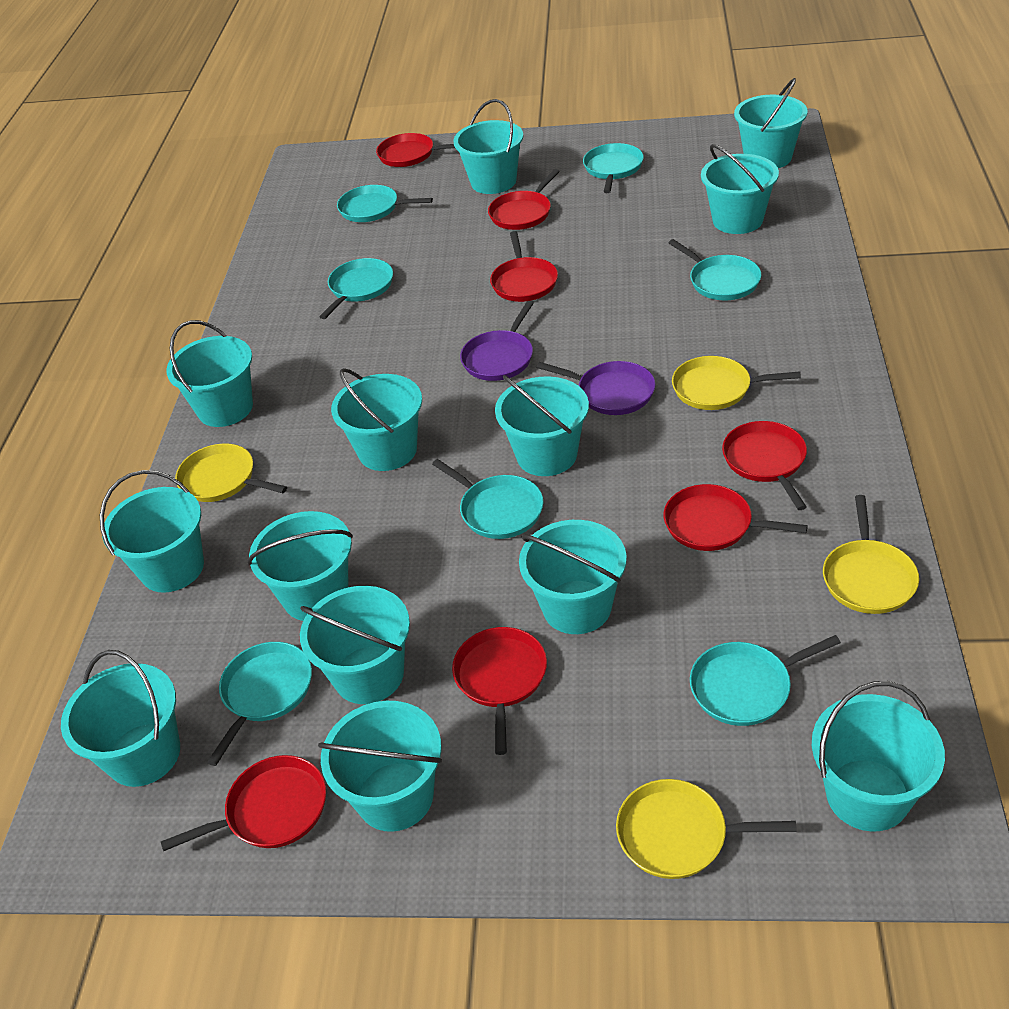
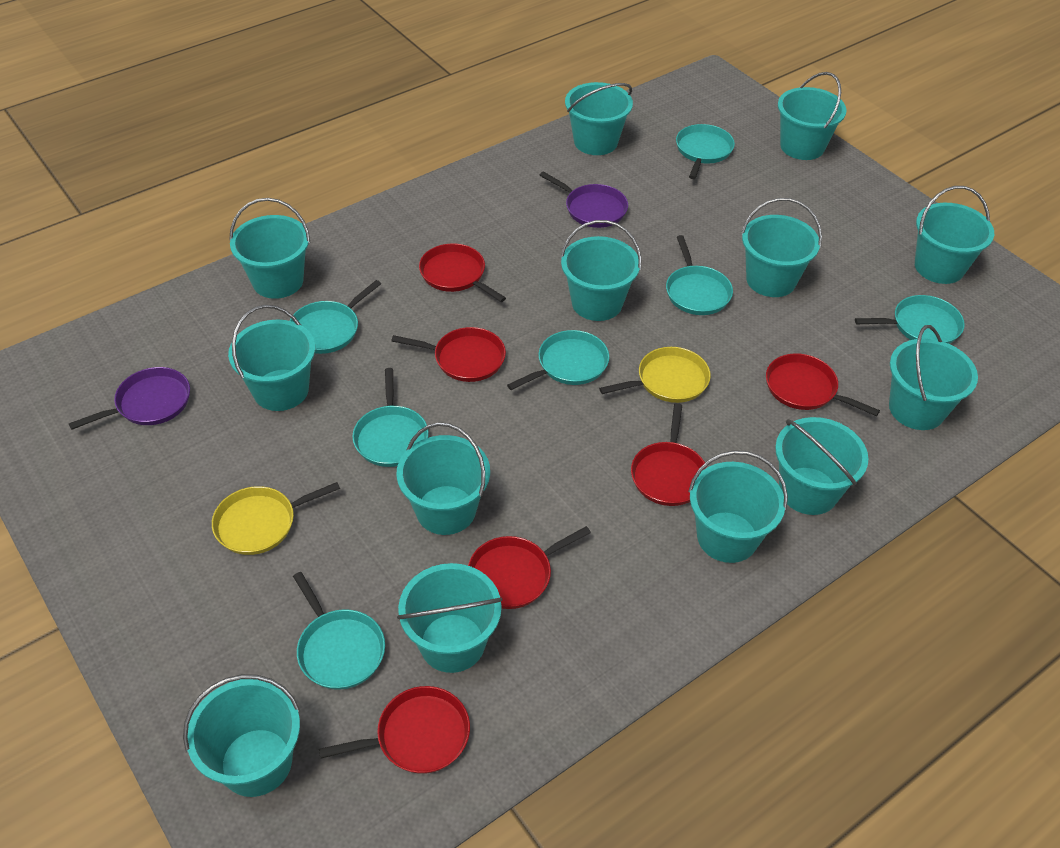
red pan: [161,755,326,851] [376,133,455,167] [452,627,547,755] [488,169,560,230] [490,231,558,302] [664,484,808,551] [722,421,807,510] = 7 -> [319,686,470,774] [392,327,506,382] [419,243,506,302] [468,526,591,609] [631,403,707,506] [766,353,880,416] = 6
yellow pan: [175,443,287,502] [616,779,797,879] [672,356,801,410] [823,495,919,614] = 4 -> [212,482,340,555] [599,347,711,403] = 2

